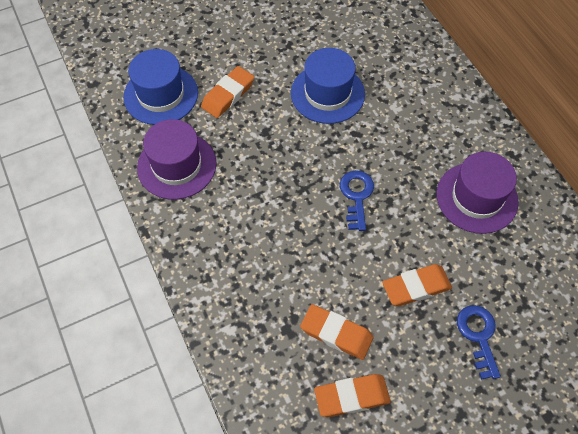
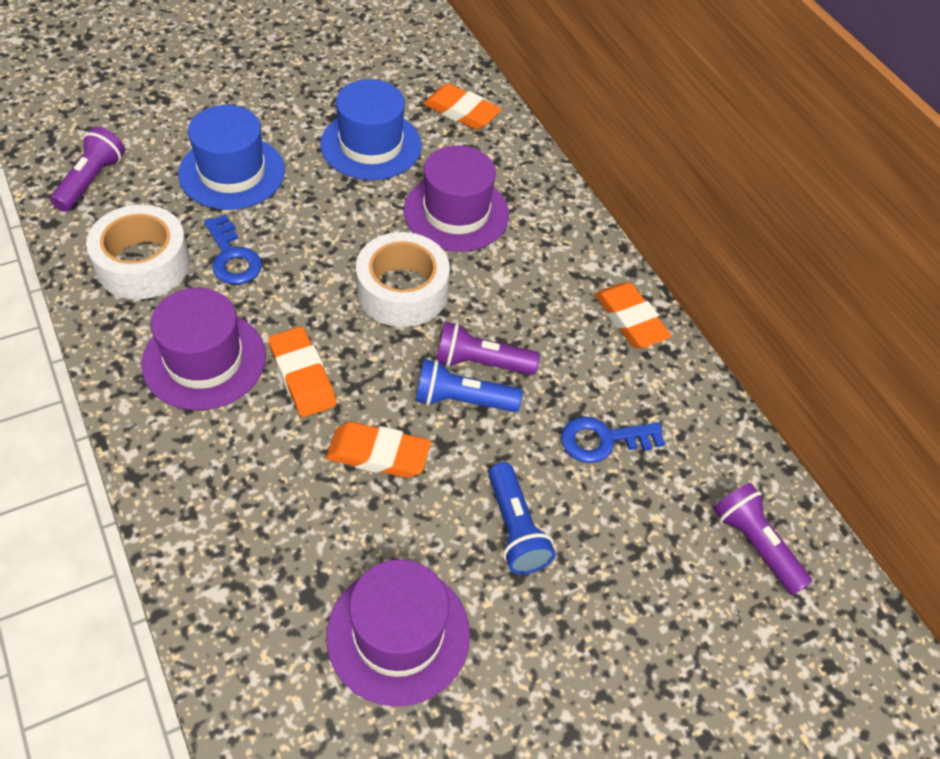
blue flashlight: none = 0 -> [416,359,523,412] [488,462,556,574] = 2
purple flashlight: none = 0 -> [50,127,125,212] [436,322,540,375] [713,483,812,595] = 3
purple hat: [137,119,216,200] [436,152,519,234] = 2 -> [141,288,266,410] [326,559,470,707] [404,145,509,252] = 3
white tape: none = 0 -> [86,205,190,299] [356,232,450,327] = 2

